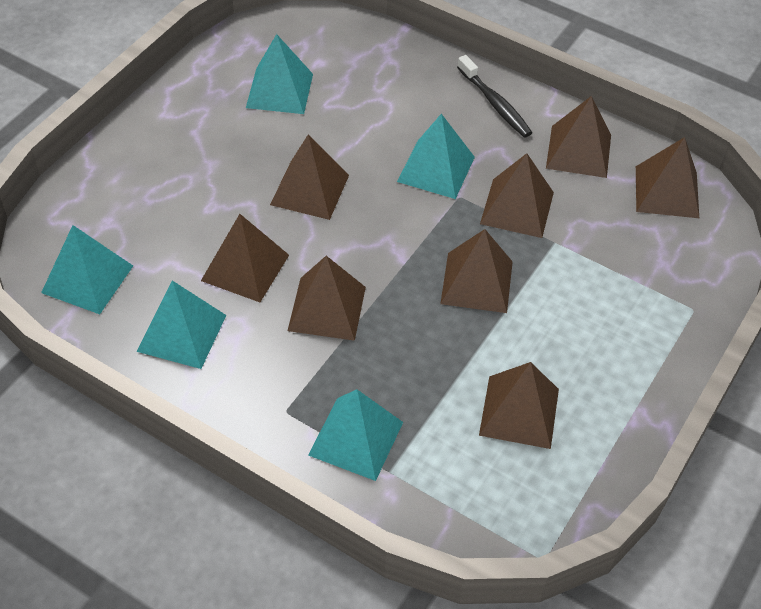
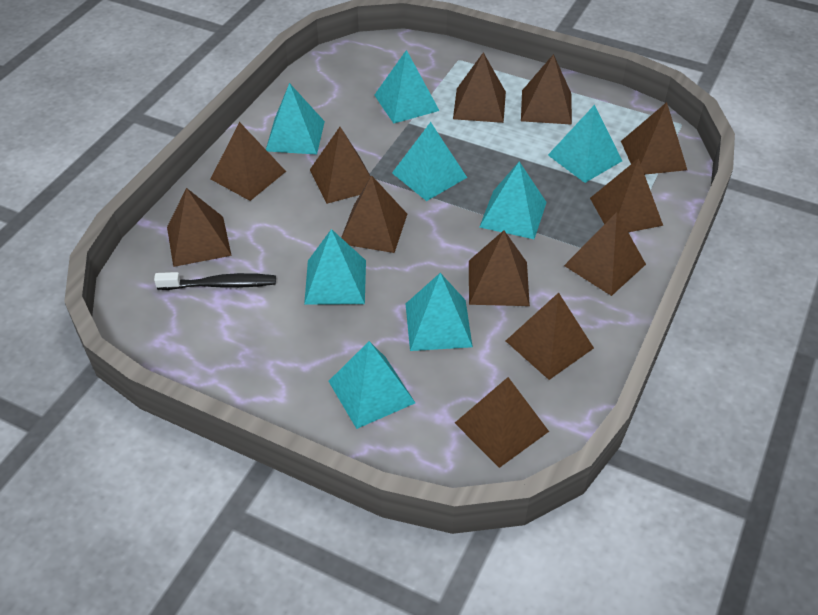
brown pyramid: [201,214,289,302] [270,135,349,220] [288,256,366,341] [440,229,513,313] [479,362,559,449] [480,153,554,238] [546,96,611,178] [636,137,699,218] = 8 -> [167,188,232,267] [211,122,286,201] [310,127,371,204] [341,175,407,253] [453,52,506,123] [455,377,549,468] [469,230,530,306] [506,292,594,380] [521,54,572,125] [564,212,646,296] [590,158,663,232] [621,102,687,175] = 12
turquoise pyramid: [41,225,133,314] [136,281,226,369] [246,34,313,114] [308,389,403,481] [397,114,475,199] = 5 -> [266,83,325,155] [304,229,366,305] [328,341,415,429] [374,50,440,124] [392,122,467,201] [406,273,473,351] [480,161,547,239] [548,105,622,183] = 8

